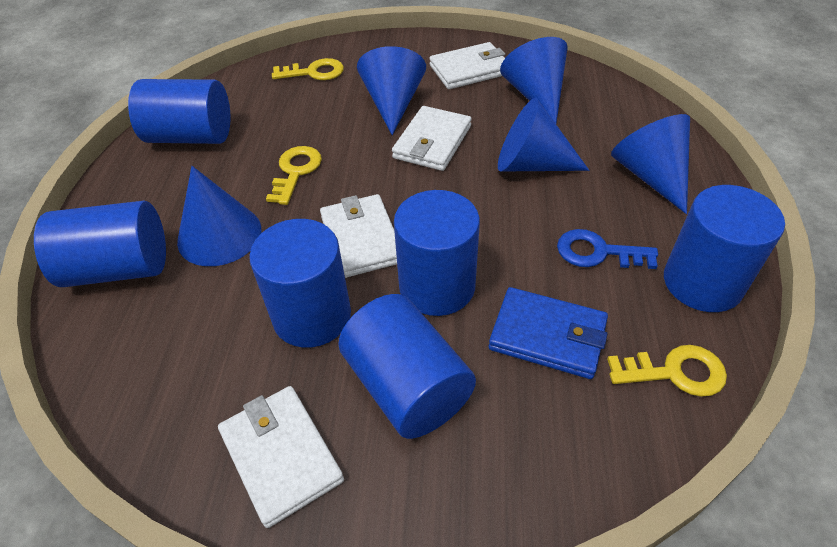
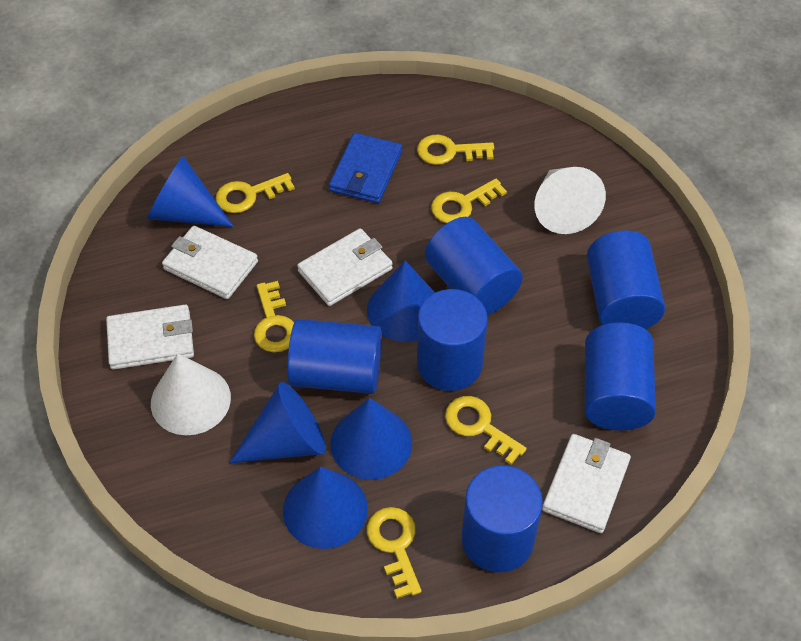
blue key: [557,229,658,269] = 1 -> none = 0
white cone: none = 0 -> [151,353,231,435] [534,167,606,234] = 2
yellow key: [266,146,322,205] [272,58,344,80] [607,345,727,397] = 3 -> [216,173,295,213] [254,281,294,352] [367,507,421,599] [417,135,494,165] [431,179,507,223] [445,396,527,465] = 6

